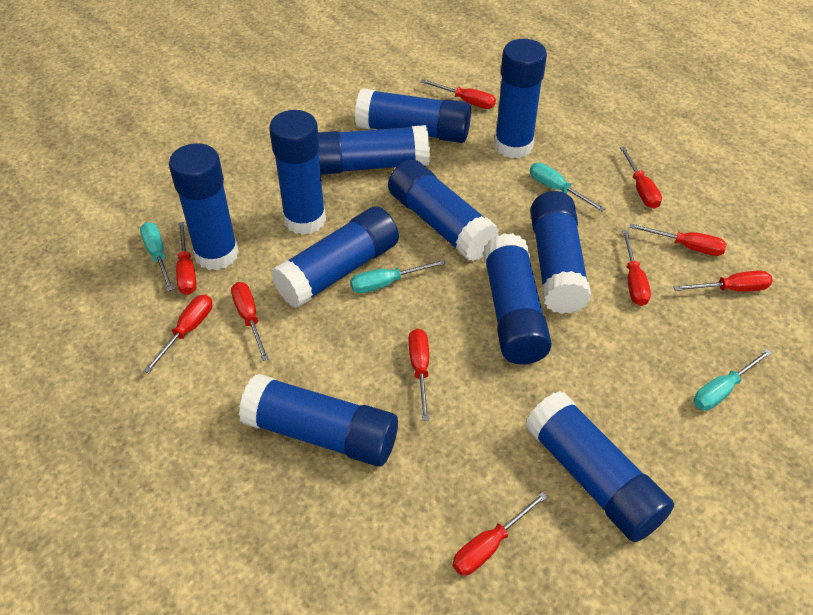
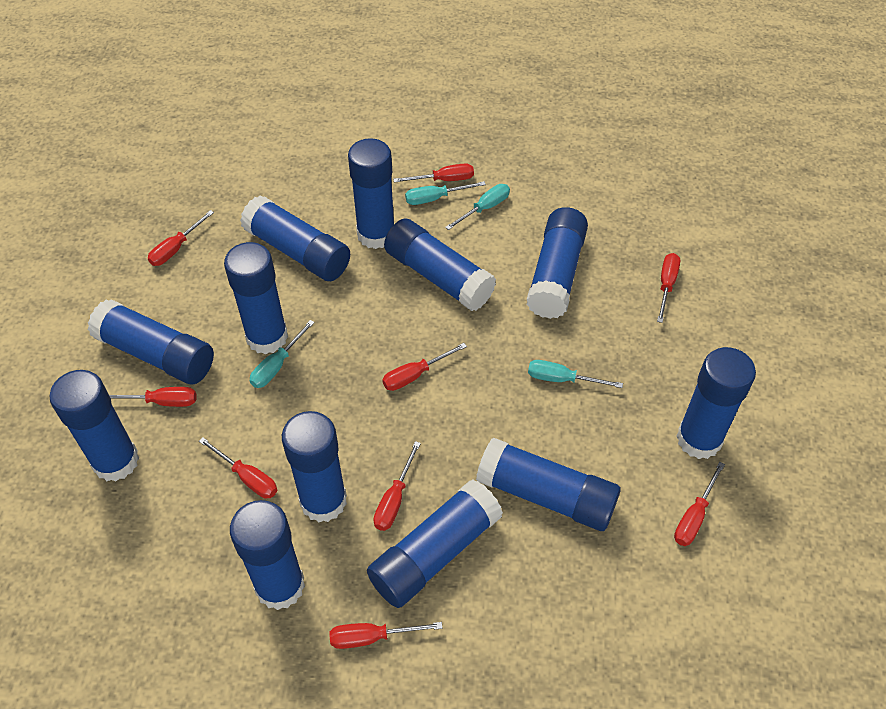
blue glue stick: [169,143,239,270] [239,374,398,467] [269,110,326,235] [271,206,399,308] [318,125,430,175] [355,88,471,143] [388,159,499,261] [483,233,552,365] [494,39,547,159] [525,391,674,542] [530,191,591,314] = 11 -> [50,370,139,482] [88,299,214,384] [224,242,288,354] [230,500,305,610] [240,195,350,281] [282,411,347,522] [348,138,394,249] [367,479,503,608] [384,219,496,311] [476,438,621,531] [526,207,588,319] [676,347,756,459] = 12
red screwdriver: [143,294,212,373] [176,222,197,295] [231,282,269,361] [408,329,429,421] [421,79,496,109] [453,492,548,575] [620,146,662,209] [622,230,651,306] [629,223,727,256] [673,270,773,292] = 10 -> [109,387,197,407] [148,210,214,266] [199,437,277,499] [330,622,443,649] [373,441,421,531] [382,343,467,391] [393,163,474,183] [657,253,680,323] [674,462,725,546] = 9

